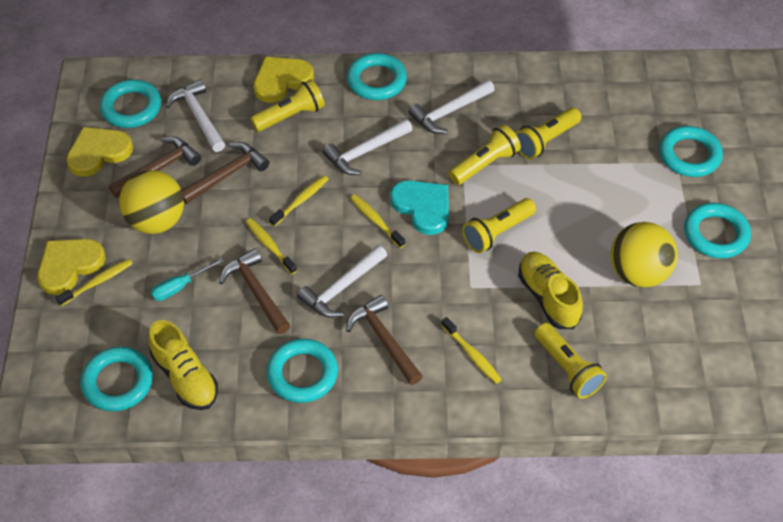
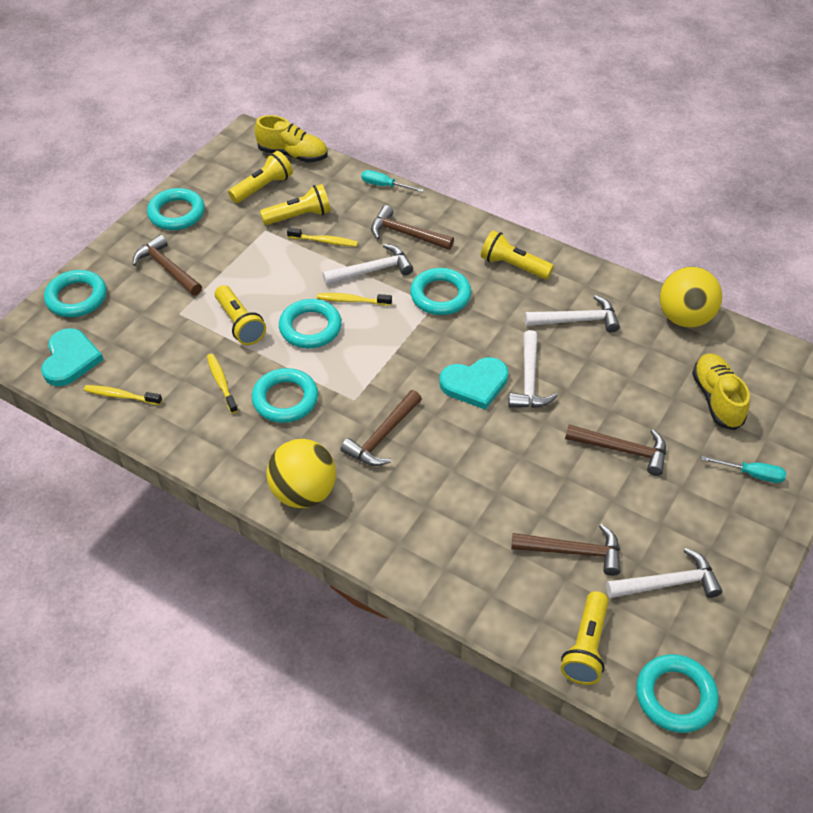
brown hammer: [109,137,201,198] [182,142,269,204] [219,249,291,334] [346,295,423,385] = 4 -> [133,234,202,296] [341,390,422,466] [371,205,454,250] [511,524,620,576] [565,425,666,476] = 5
turquoise heart: [390,180,449,235] = 1 -> [41,328,104,386] [439,357,509,410] = 2
turquoise screwdriver: [151,258,224,301] = 1 -> [361,170,424,192] [701,456,786,483] = 2
yellow heart: [37,239,106,295] [66,127,133,177] [254,57,314,103] = 3 -> none = 0
yellow toothbrush: [55,259,133,306] [246,218,297,274] [269,175,328,227] [350,194,405,248] [441,317,502,384] = 5 -> [84,385,162,405] [207,354,238,413] [287,228,358,247] [317,293,392,306] = 4

